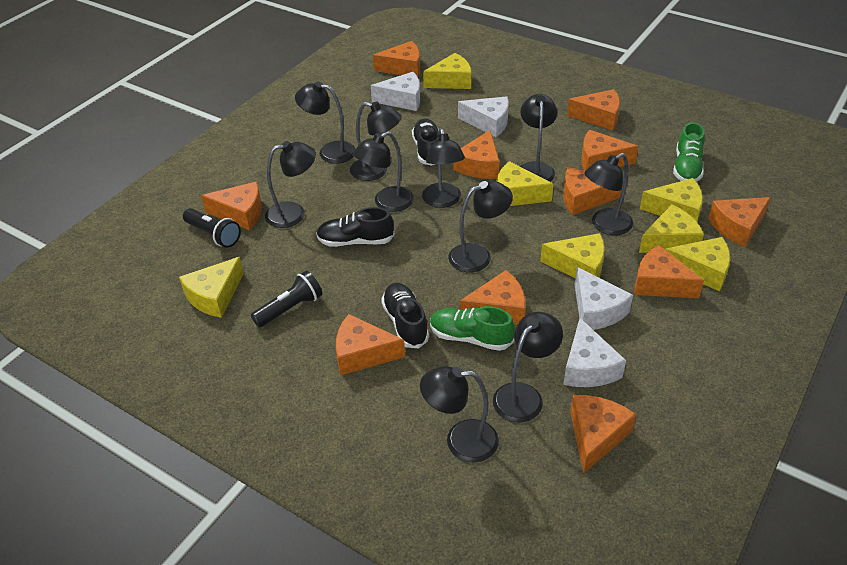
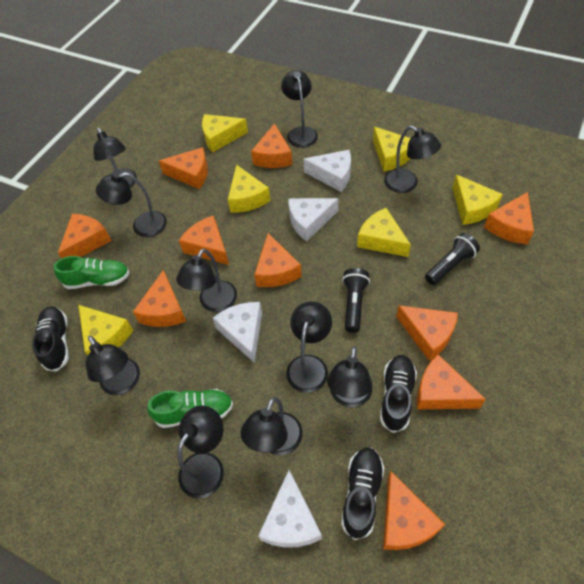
orange cheese: [201,182,262,230] [336,314,405,376] [373,41,420,77] [454,130,500,179] [459,270,525,325] [563,167,621,215] [567,89,620,131] [570,395,637,474] [581,130,639,171] [634,245,704,298] [708,197,771,247] = 11 -> [58,214,112,259] [133,270,186,327] [159,147,208,189] [179,216,229,265] [251,123,293,168] [254,233,302,287] [383,470,445,550] [396,305,458,361] [417,355,486,410] [484,192,534,245] = 10
yellow cheese: [179,257,244,318] [423,53,471,89] [497,161,554,206] [540,233,605,278] [639,204,704,253] [640,178,703,222] [665,237,730,291] = 7 -> [78,305,133,355] [202,114,248,153] [228,165,270,213] [357,208,411,257] [373,127,411,172] [452,175,503,225] = 6

